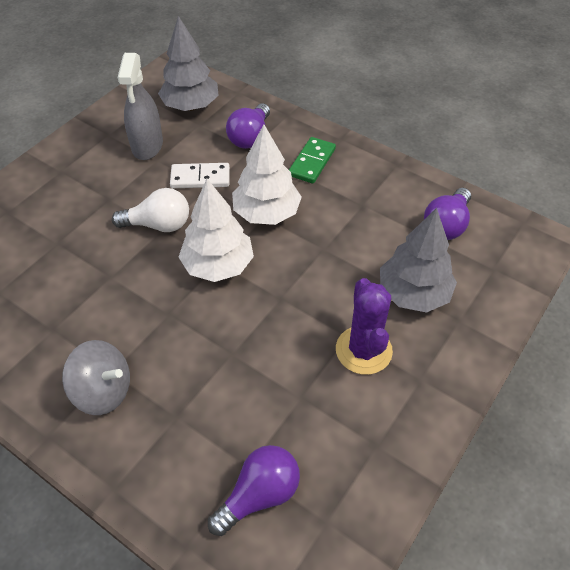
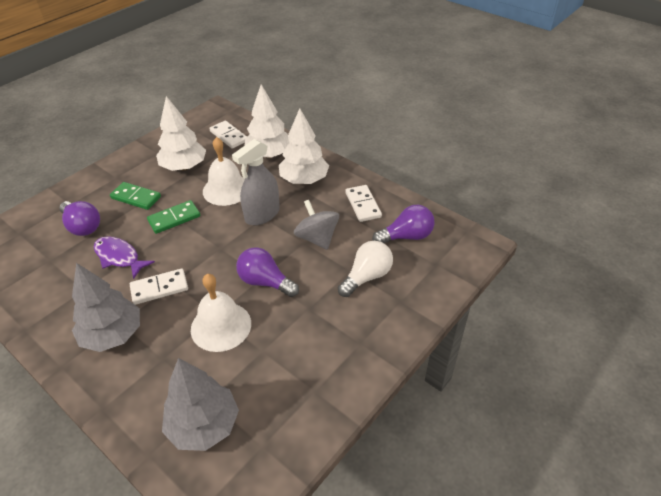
green domino: [289,137,336,184] = 1 -> [110,182,161,210] [147,200,201,234] = 2
purple cactus: [336,278,393,375] = 1 -> none = 0
purple fish: none = 0 -> [94,236,155,279] = 1
white bell: none = 0 -> [191,274,251,352] [203,137,245,206] = 2
white domino: [170,163,230,188] = 1 -> [130,268,188,305] [209,121,247,148] [346,185,382,222] = 3
white tree: [179,179,254,282] [232,124,302,225] = 2 -> [156,96,206,171] [245,85,289,158] [279,108,329,184] = 3

